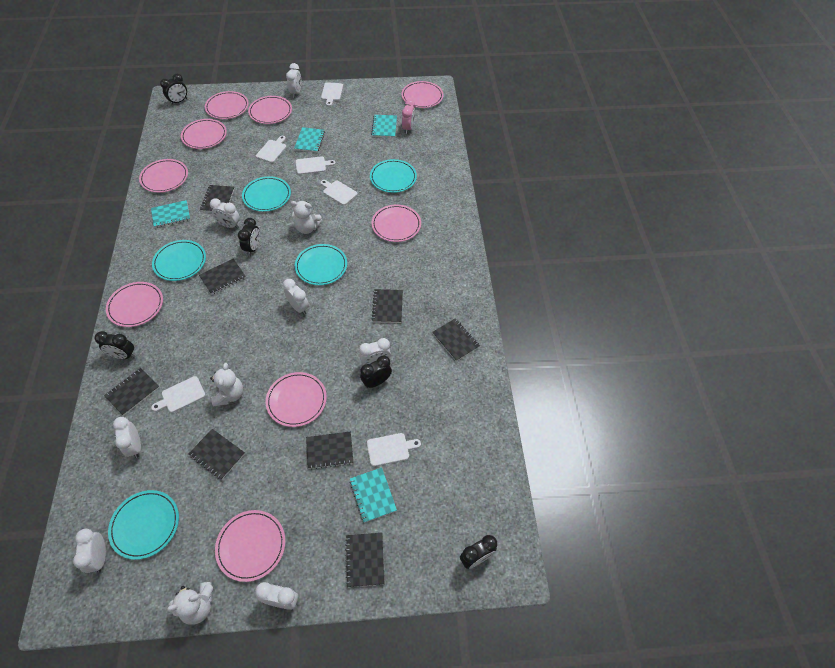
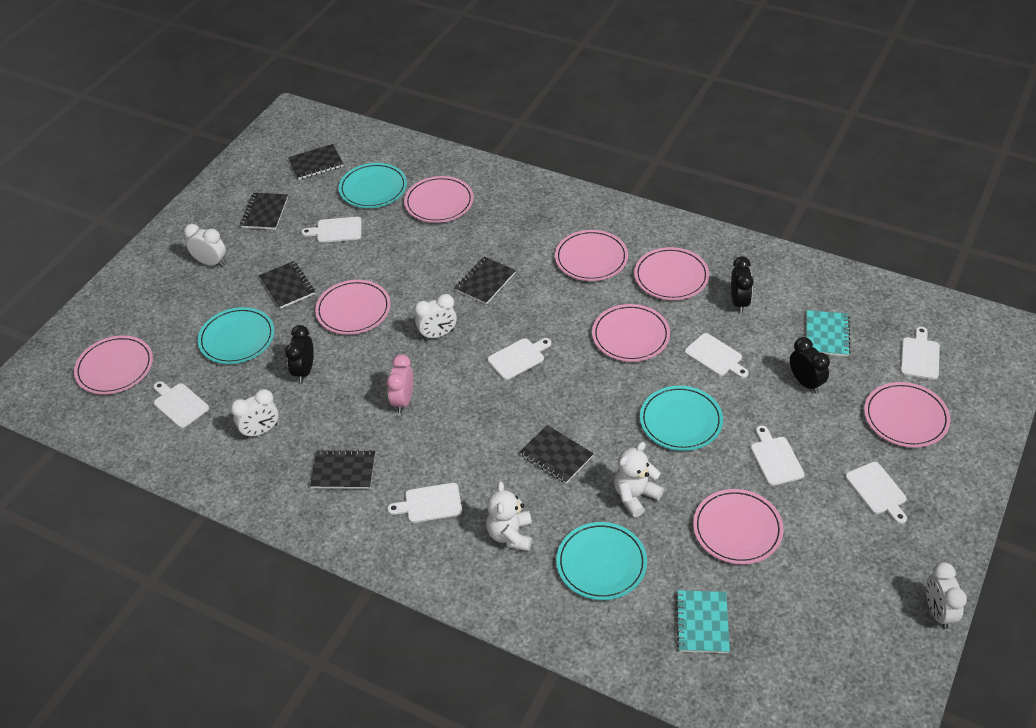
black clock: [95,331,135,359] [160,74,187,105] [238,218,260,256] [360,355,392,388] [460,535,497,569] = 5 -> [285,325,314,383] [731,256,754,313] [790,337,830,393] = 3
black notebook: [104,368,160,416] [189,429,245,479] [199,259,246,295] [200,185,235,212] [306,432,353,470] [345,533,384,587] [371,289,403,323] [432,318,480,361] = 8 -> [240,193,288,230] [259,261,315,309] [288,144,344,180] [310,450,375,489] [455,257,516,304] [520,425,594,484] = 6
pink plate: [106,282,163,327] [139,159,188,193] [181,119,227,149] [205,91,249,119] [215,510,285,582] [248,96,292,124] [266,372,327,427] [371,204,421,242] [401,81,443,108] = 9 -> [74,335,153,395] [315,280,391,335] [404,176,474,223] [555,230,628,281] [592,304,670,362] [634,247,709,300] [693,489,784,564] [864,382,951,448] = 8
turquoise notebook: [151,200,190,228] [294,127,325,152] [350,467,397,523] [371,115,397,138] = 4 -> [676,590,730,653] [807,310,851,356] = 2
turquoise plate: [108,490,179,560] [152,240,206,281] [242,176,291,212] [295,244,347,285] [370,159,417,193] = 5 -> [198,307,274,364] [339,163,407,208] [556,522,647,600] [640,386,723,451] = 4
white clock: [73,528,106,573] [113,417,141,458] [210,198,240,229] [255,582,298,610] [283,279,309,315] [286,63,301,98] [359,338,391,365] = 7 -> [184,224,226,267] [230,389,279,439] [414,294,457,340] [926,562,967,629] = 4
white cutting board: [151,376,206,413] [256,136,287,163] [296,156,336,175] [320,180,357,205] [321,82,343,106] [367,433,421,467] = 6 -> [154,381,209,428] [301,217,362,243] [387,483,462,523] [487,338,551,380] [685,333,749,378] [751,425,804,486] [845,462,907,524] [901,327,940,380] = 8
white teddy bear: [167,582,213,625] [210,363,243,406] [291,201,322,234] = 3 -> [486,482,532,551] [614,442,664,517] = 2

